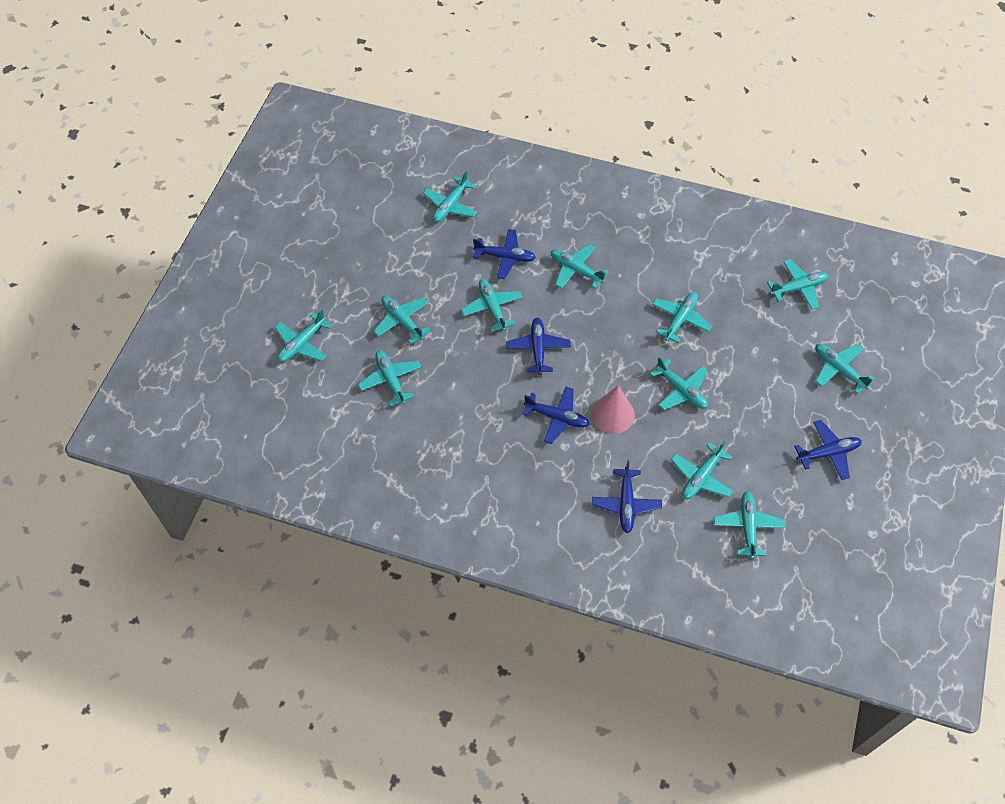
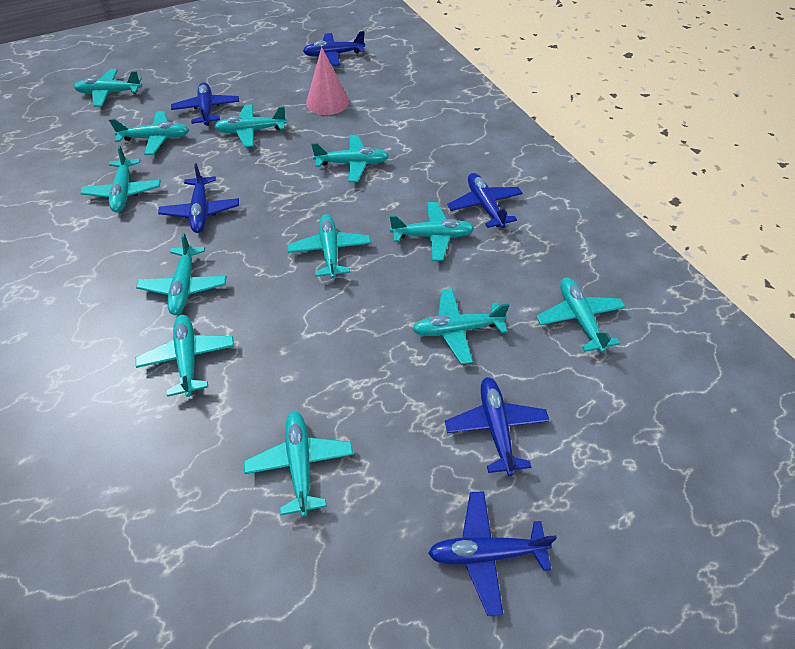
blue plane: [473,229,536,279] [506,318,571,375] [522,387,590,444] [592,461,662,533] [794,420,862,480] = 5 -> [158,163,239,233] [171,82,239,126] [303,31,365,66] [428,491,557,616] [445,377,549,476] [447,173,523,228] = 6

